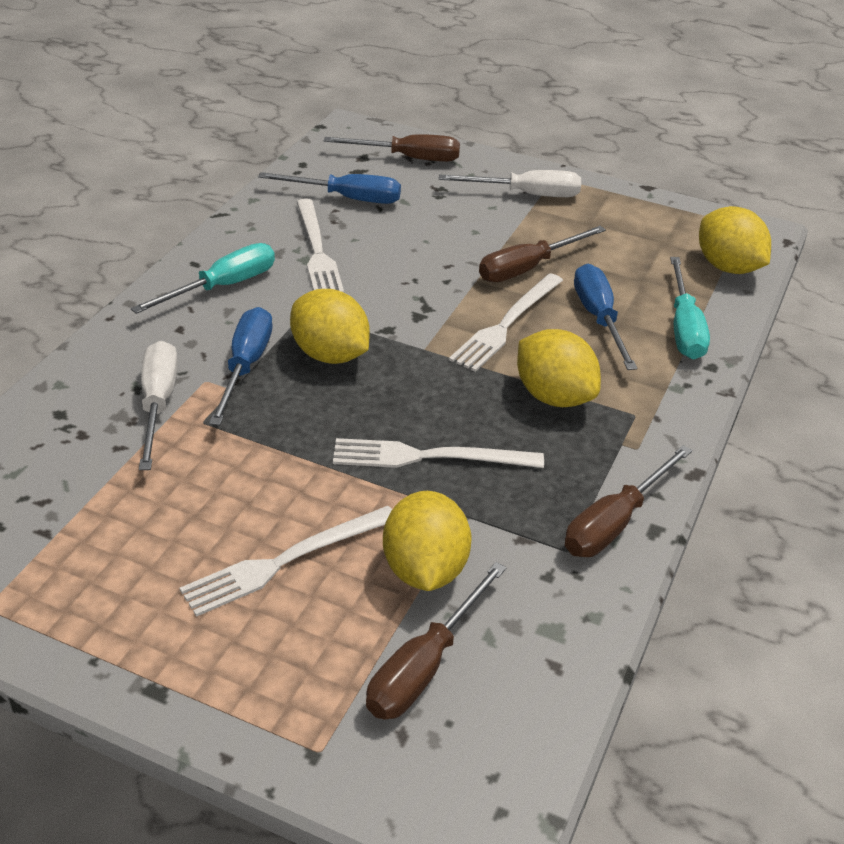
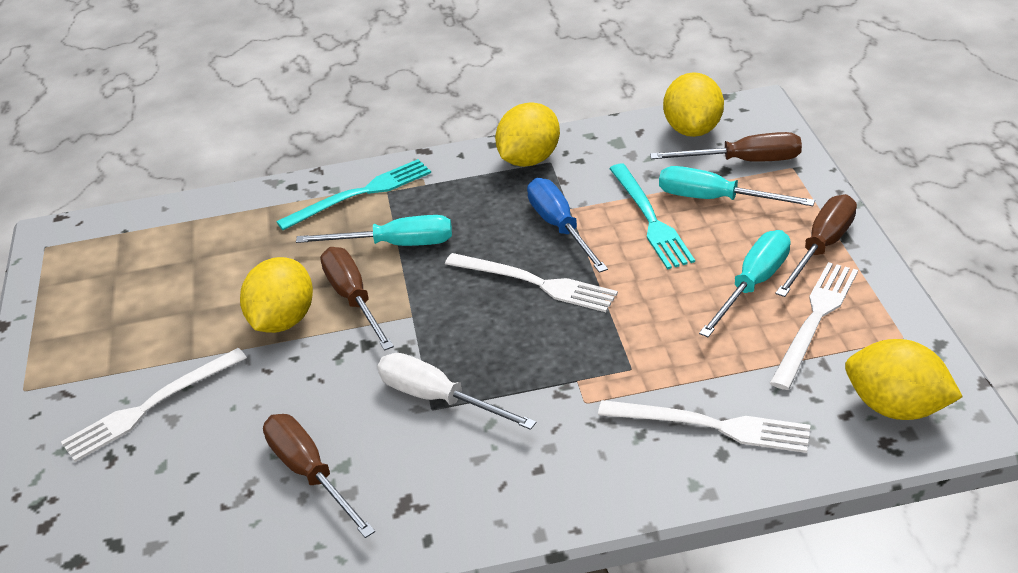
blue screwdriver: [209,307,272,426] [258,172,401,204] [574,264,637,370] = 3 -> [527,178,608,273] = 1
turquoise fork: none = 0 -> [276,159,431,230] [609,164,695,270] = 2
turquoise screwdriver: [131,243,275,314] [670,257,710,359] = 2 -> [296,215,452,246] [659,166,815,206] [699,230,791,337] = 3
white screwdriver: [139,341,178,470] [439,170,581,197] = 2 -> [377,353,536,430] = 1

